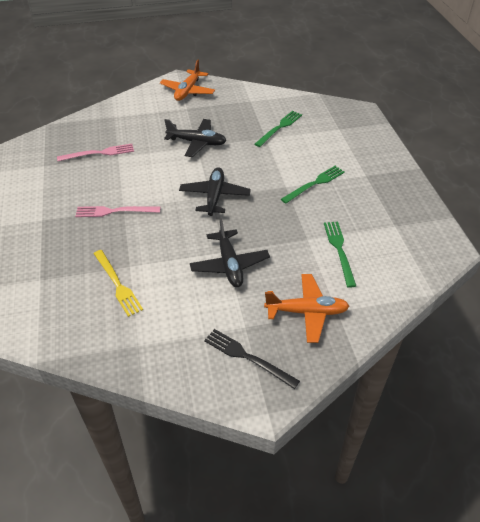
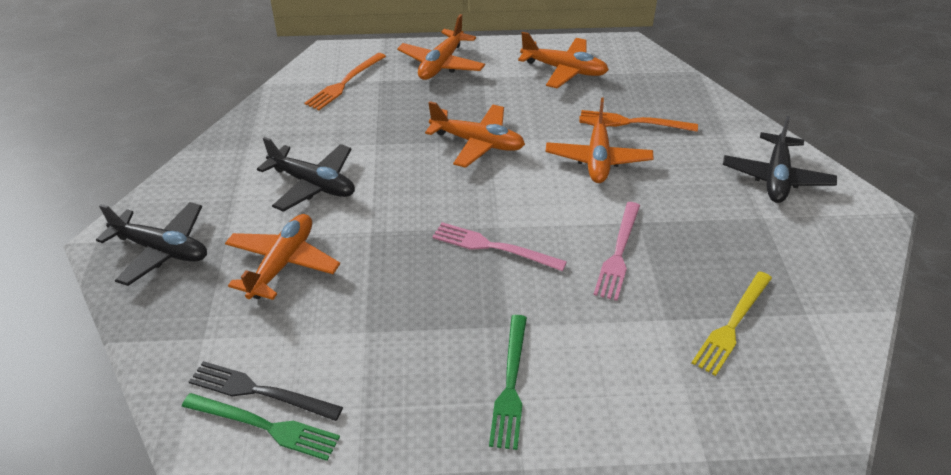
green fork: [255,111,302,147] [281,166,345,204] [324,222,356,288] = 3 -> [182,393,340,461] [489,315,527,450] = 2
orange fork: none = 0 -> [304,53,386,110] [580,110,698,132] = 2
orange plane: [160,60,215,101] [264,274,349,343] = 2 -> [225,214,340,300] [397,14,485,80] [425,101,525,168] [518,32,609,88] [546,97,654,183] = 5

